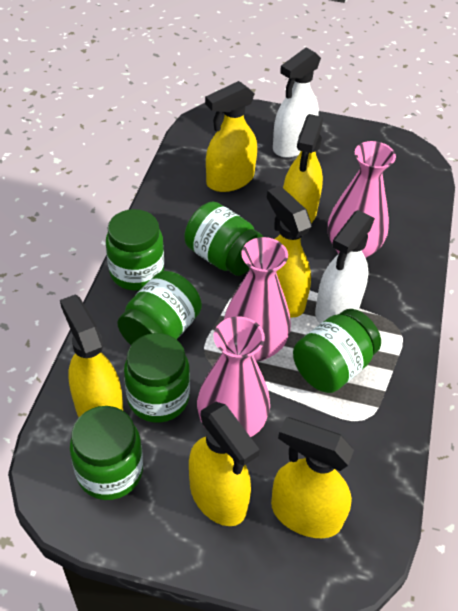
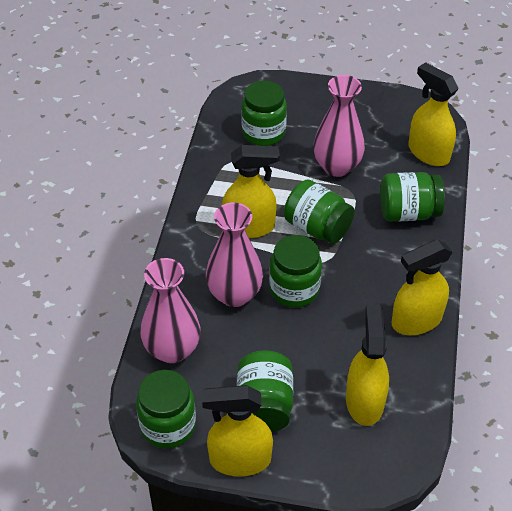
white spray bottle: [273,48,321,158] [315,210,375,324] = 2 -> none = 0
yellow spray bottle: [60,294,123,417] [189,402,260,526] [205,81,257,192] [267,186,312,317] [271,417,354,538] [283,114,323,223] = 6 -> [202,385,273,477] [222,145,280,238] [346,305,389,426] [392,240,452,335] [408,62,459,166] = 5

